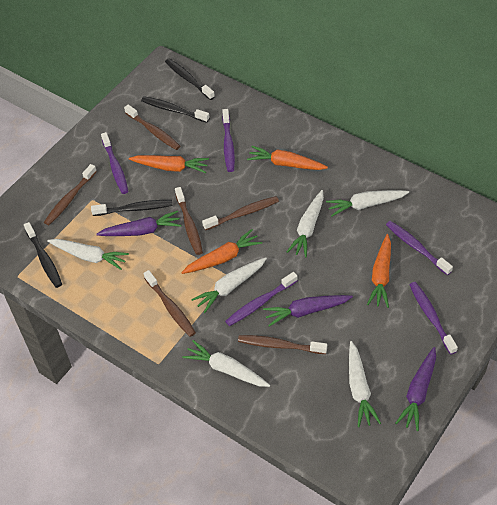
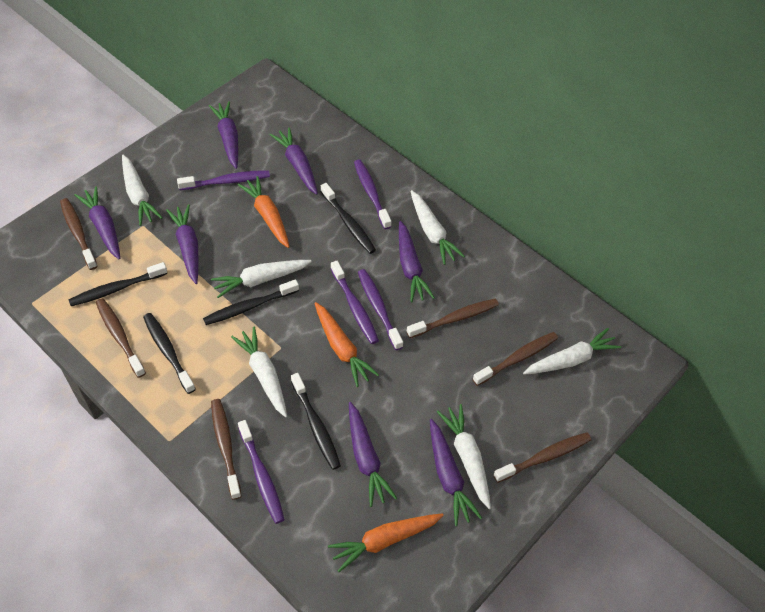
black toothbrush: [24,222,62,288] [91,200,172,216] [141,96,210,123] [165,58,215,100] = 4 -> [68,262,167,306] [143,313,196,394] [203,279,299,325] [291,373,341,470] [321,183,376,254] = 5
orange carrot: [129,155,209,173] [181,229,262,274] [247,146,328,170] [367,234,391,308] = 4 -> [237,176,290,248] [314,302,379,387] [328,513,444,572] = 3
purple carrot: [97,211,182,236] [263,295,353,326] [396,347,436,431] = 3 -> [74,186,120,259] [166,204,199,284] [209,101,238,169] [270,127,318,195] [349,402,397,507] [399,221,435,302] [430,419,482,526] = 7

